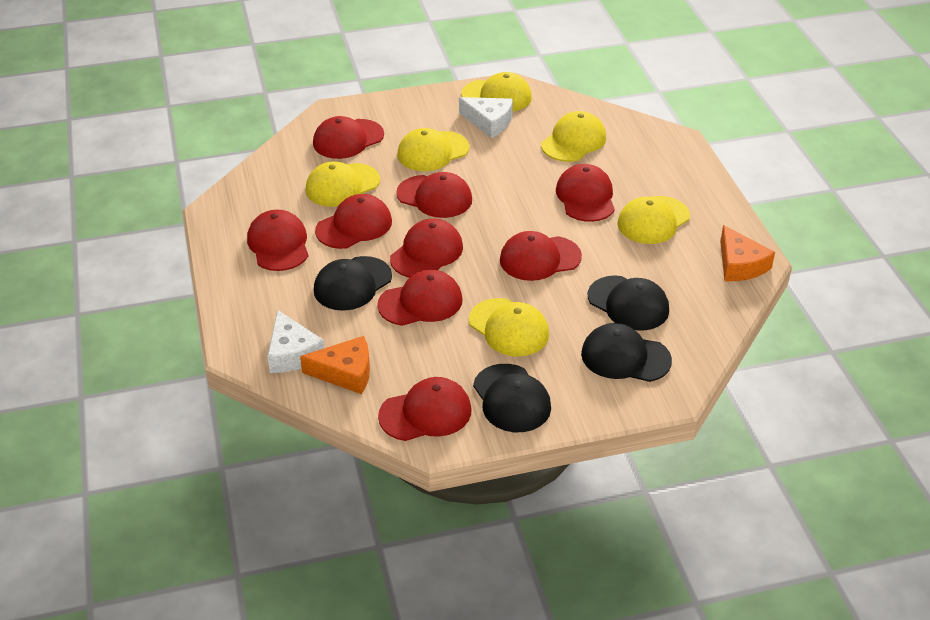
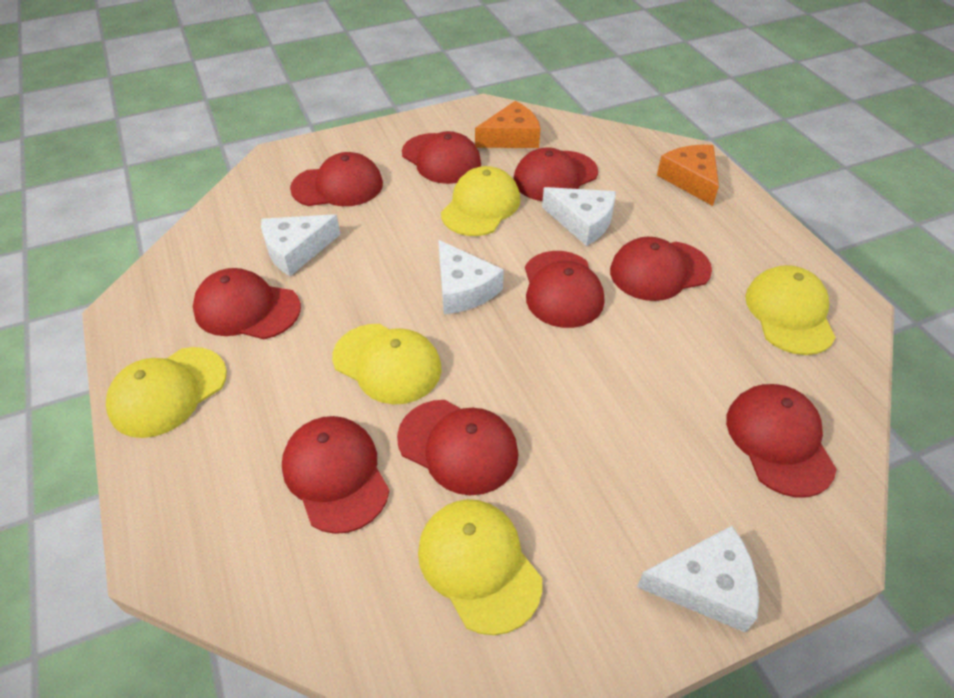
black cap: [314,256,392,311] [473,364,551,432] [581,323,672,382] [588,276,669,331] = 4 -> none = 0
white cheese: [267,310,324,373] [459,97,513,138] = 2 -> [261,214,341,276] [438,240,504,314] [542,187,616,246] [637,526,759,633] = 4
yellow cap: [306,162,380,207] [397,128,470,171] [461,72,532,112] [469,298,549,357] [541,111,606,162] [617,196,690,244] = 6 -> [106,347,227,438] [332,324,441,405] [418,499,542,635] [441,166,520,236] [745,265,836,355] = 5

